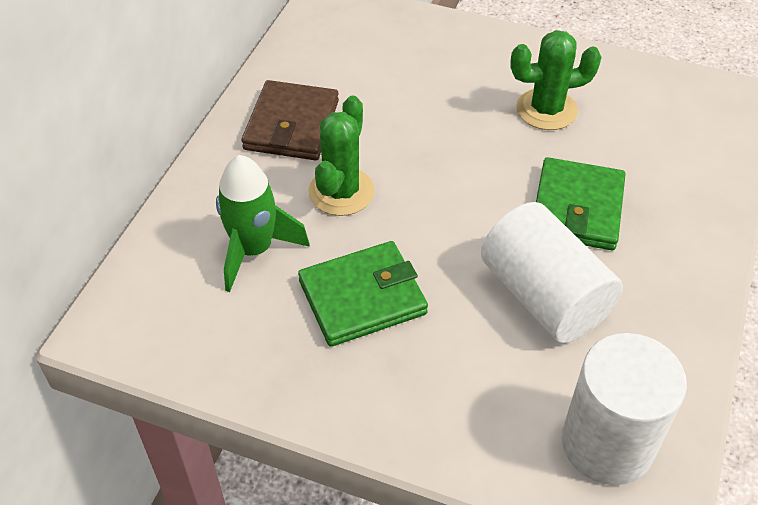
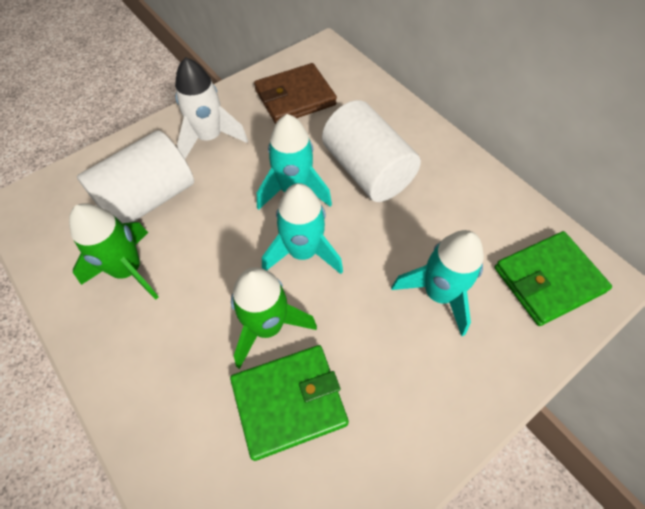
green cactus: [309,95,375,216] [510,30,602,130] = 2 -> none = 0
green rocket: [216,155,310,292] = 1 -> [69,203,159,300] [231,267,317,369] = 2
turquoise rocket: none = 0 -> [257,114,332,210] [262,183,343,274] [391,230,484,336] = 3
white rocket: none = 0 -> [175,57,248,159] = 1

